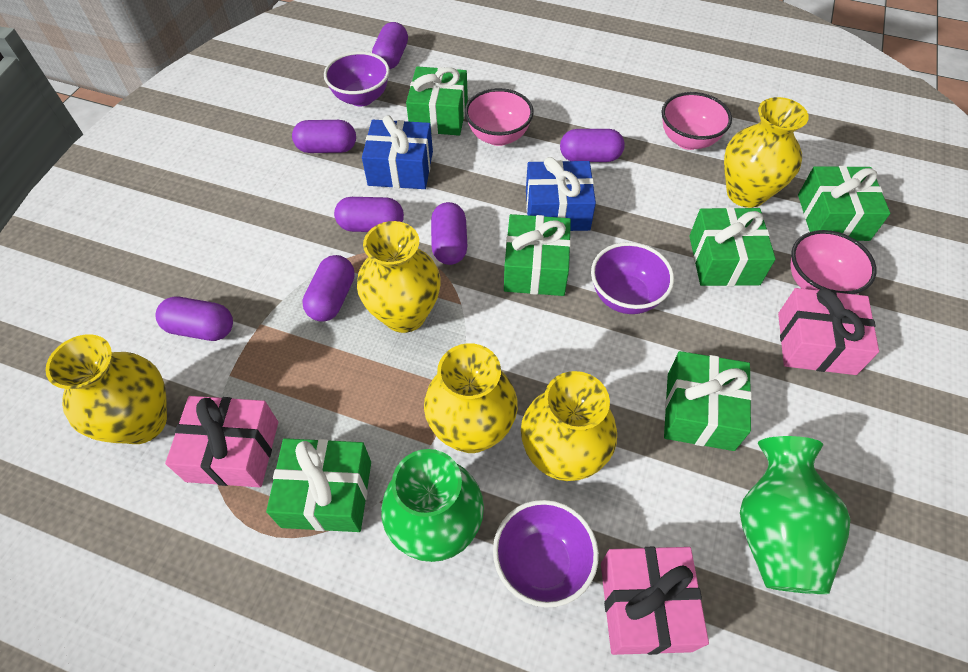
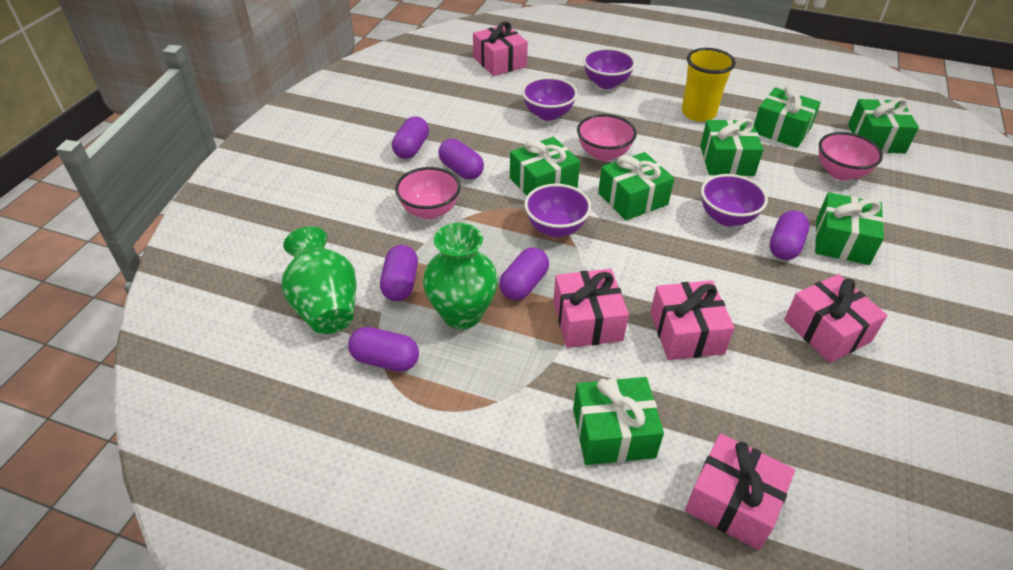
blue gift: [362,115,433,189] [526,157,596,231] = 2 -> none = 0
green gift: [266,438,371,532] [406,66,468,136] [504,214,571,296] [664,351,752,451] [689,207,776,286] [798,166,890,241] = 6 -> [510,137,580,196] [573,377,664,465] [598,152,674,221] [700,118,764,176] [754,85,821,148] [815,192,884,265] [848,97,919,153] = 7
pink gift: [165,396,278,487] [601,547,709,655] [778,288,879,375] = 3 -> [473,21,528,76] [553,269,629,348] [650,280,735,360] [685,433,795,550] [784,274,887,363] = 5
purple bowl: [324,51,390,107] [493,500,599,608] [591,242,674,314] = 3 -> [522,77,577,121] [524,184,591,237] [583,48,636,89] [701,174,768,227] = 4
purple capsule: [156,297,233,341] [292,120,356,153] [302,255,355,322] [334,197,404,232] [372,22,408,69] [431,202,467,265] [560,129,625,162] = 7 -> [348,327,419,372] [380,245,418,301] [392,116,429,159] [438,139,484,180] [499,247,549,300] [770,210,810,260] = 6
yellow cup: none = 0 -> [682,48,736,122] = 1
yellow vase: [45,334,167,444] [357,221,441,333] [424,343,518,453] [521,371,617,481] [724,97,809,208] = 5 -> none = 0

